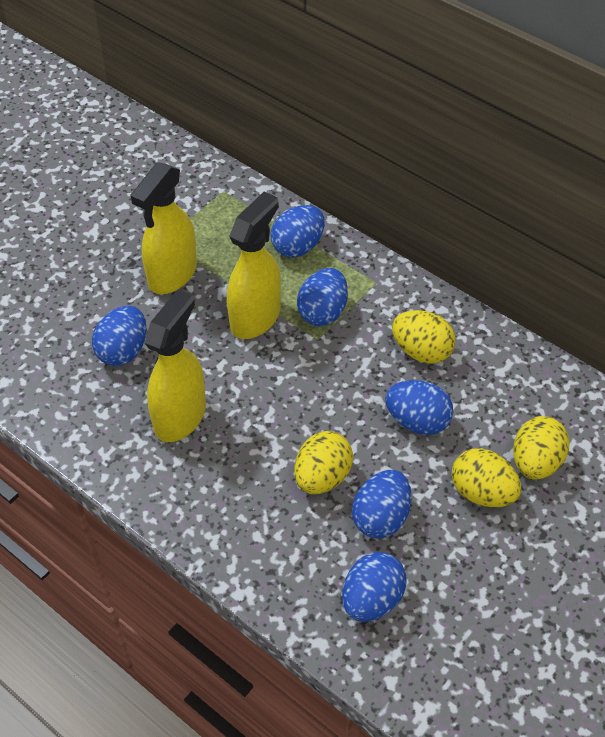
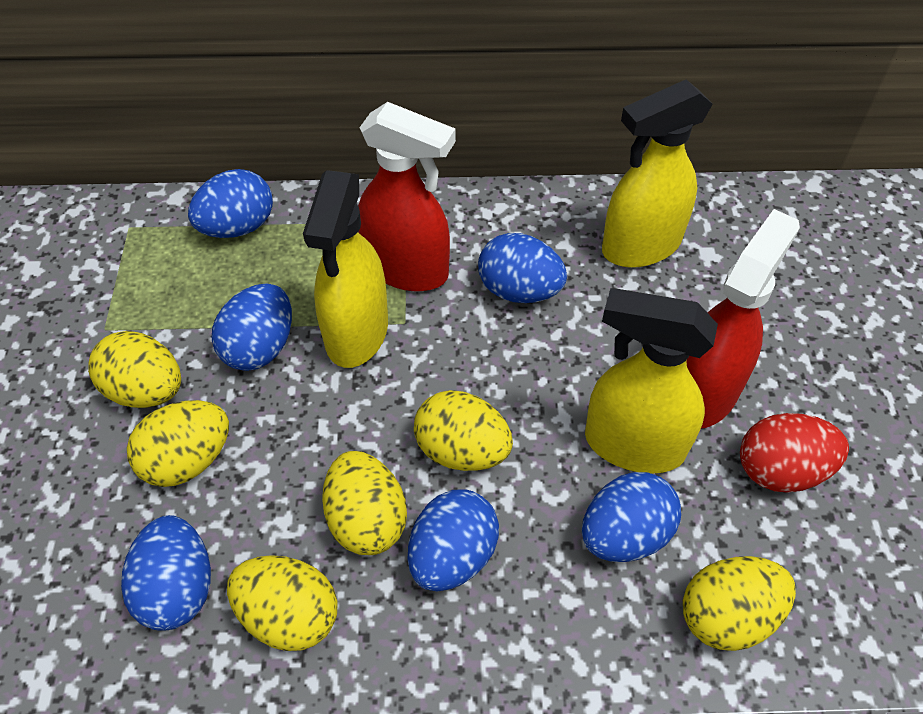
red egg: none = 0 -> [740,413,849,493] = 1
red spray bottle: none = 0 -> [358,102,456,291] [686,209,800,429] = 2
yellow egg: [294,431,353,494] [392,310,456,364] [452,448,521,507] [513,416,569,480] = 4 -> [88,331,181,408] [127,400,229,487] [227,555,338,651] [322,451,407,555] [414,390,513,471] [683,556,796,651] = 6

